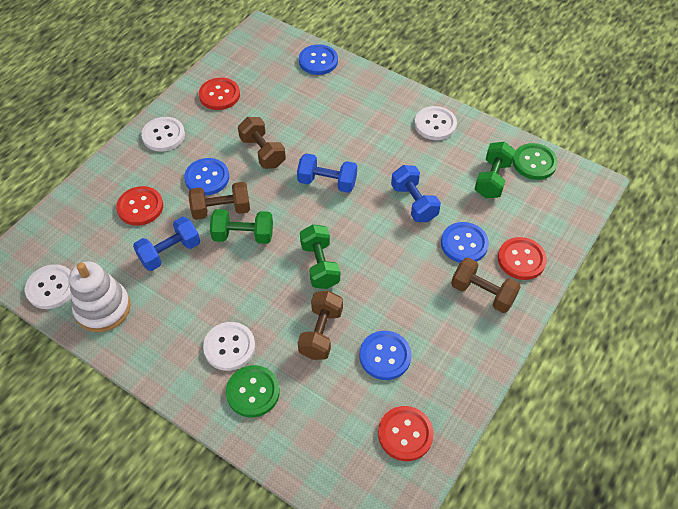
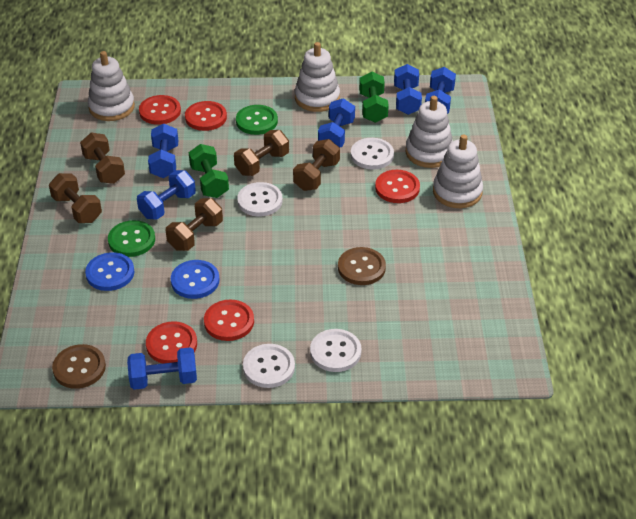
blue button: [184,158,229,195] [299,44,338,75] [360,331,411,380] [441,222,489,263] = 4 -> [85,252,134,291] [171,260,219,299] = 2
blue dumbbell: [133,217,200,271] [297,153,357,193] [391,165,441,222] = 3 -> [127,347,197,390] [137,170,196,220] [148,124,178,178] [318,98,355,148] [394,64,422,115] [425,67,456,114] = 6
brown button: none = 0 -> [52,344,106,389] [338,247,386,285] = 2
brown dumbbell: [189,182,250,220] [238,117,286,169] [298,291,343,360] [451,257,521,313] = 4 -> [49,173,102,223] [80,132,125,184] [166,198,223,251] [234,130,289,176] [293,139,340,191] = 5
green dumbbell: [210,209,273,244] [300,224,340,289] [475,142,516,198] = 3 -> [189,144,229,198] [359,72,389,123] = 2
red button: [116,186,163,226] [199,78,240,110] [378,406,434,461] [498,237,547,280] = 4 -> [139,95,181,125] [146,321,197,364] [185,101,227,131] [204,299,254,341] [375,170,420,203] = 5
white stacking toy: [69,261,131,332] = 1 -> [88,51,135,121] [295,42,340,112] [406,96,453,168] [433,134,483,208] = 4

